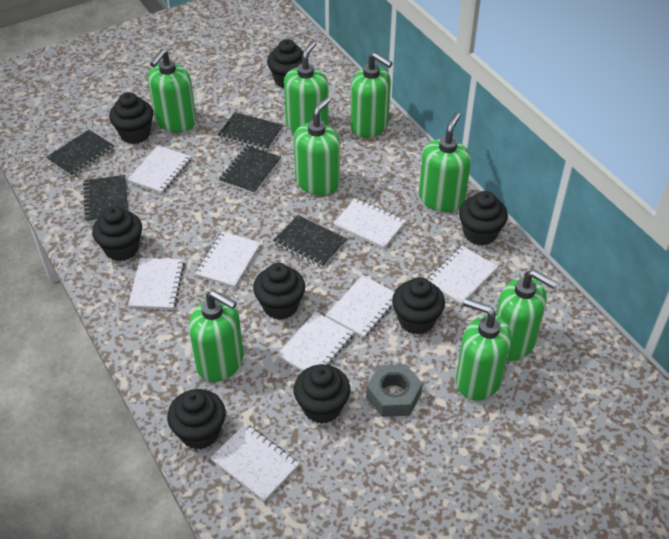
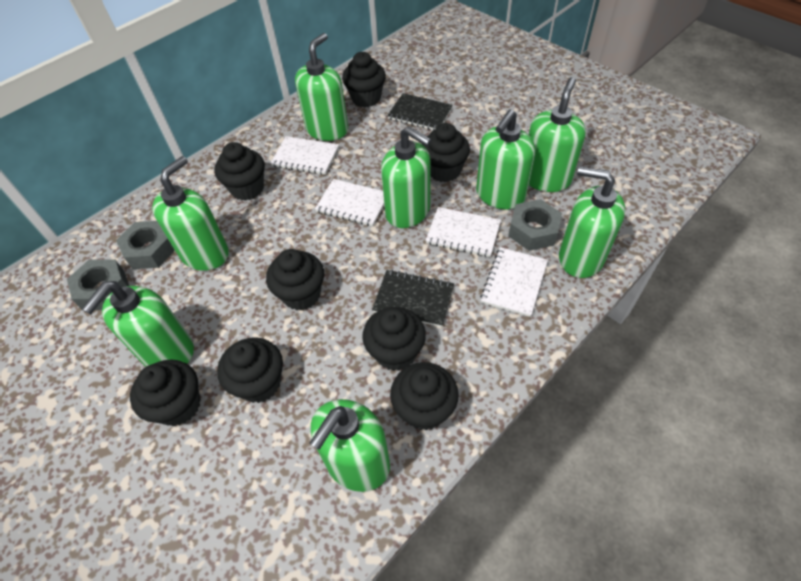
black notebook: [46,130,115,177] [83,175,128,223] [218,112,283,151] [219,146,281,194] [273,215,347,268] = 5 -> [372,270,454,327] [387,93,453,130] = 2
grey nut: [366,364,423,417] = 1 -> [67,259,129,310] [116,221,175,269] [508,199,562,251] = 3
white notebook: [127,145,192,194] [128,258,185,310] [195,231,261,288] [210,424,299,502] [277,312,354,371] [326,275,395,338] [333,198,406,249] [427,246,498,305] = 8 -> [270,136,339,175] [315,179,384,226] [425,207,501,257] [480,247,548,317] = 4

